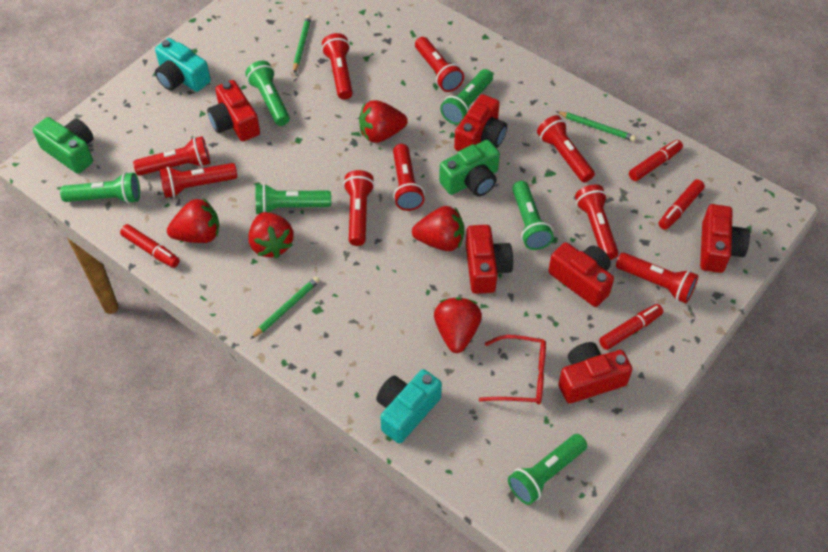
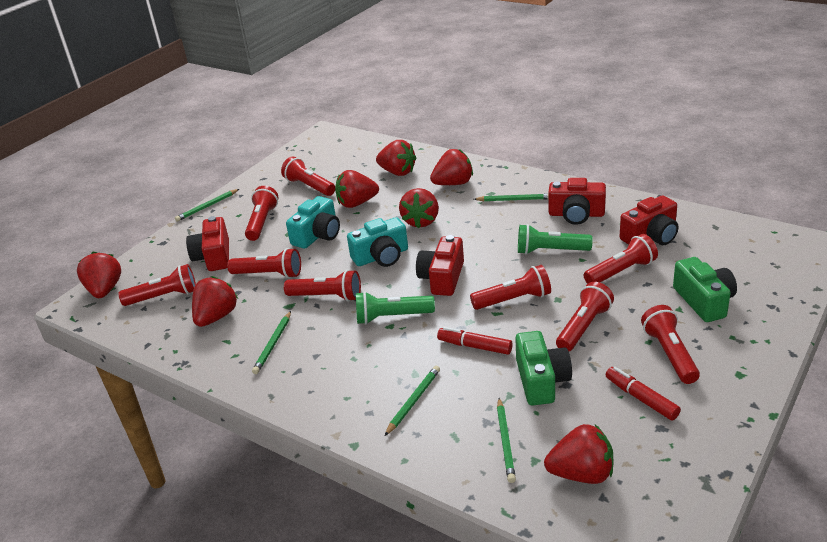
green flashlight: [60,172,140,204] [245,61,290,126] [255,183,331,214] [440,69,493,125] [508,434,587,505] [512,181,554,250] = 6 -> [356,291,435,324] [518,224,593,254] = 2
green pencil: [251,276,320,339] [293,15,311,73] [556,111,636,141] = 3 -> [175,189,239,222] [252,311,291,374] [385,366,440,436] [474,193,548,201] [497,398,516,483] = 5
red camera: [207,80,260,141] [454,94,507,151] [466,225,513,294] [548,242,614,307] [558,342,632,404] [700,204,750,273] = 6 -> [186,216,229,271] [416,235,464,296] [548,178,606,225] [619,195,678,245] = 4
red glasses: [479,335,546,404] = 1 -> none = 0
red marker: [120,224,180,268] [599,304,663,350] [629,140,683,181] [658,179,705,230] = 4 -> [437,327,513,355] [606,367,681,420] = 2
red strawberry: [167,198,219,243] [248,212,294,258] [359,100,408,143] [412,206,464,251] [434,297,482,353] = 5 -> [77,252,121,298] [192,276,238,327] [335,170,379,208] [376,140,416,176] [399,188,439,228] [430,149,473,185] [544,424,614,484] = 7

